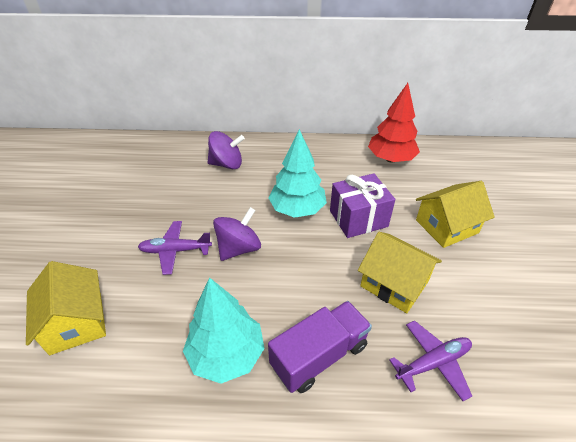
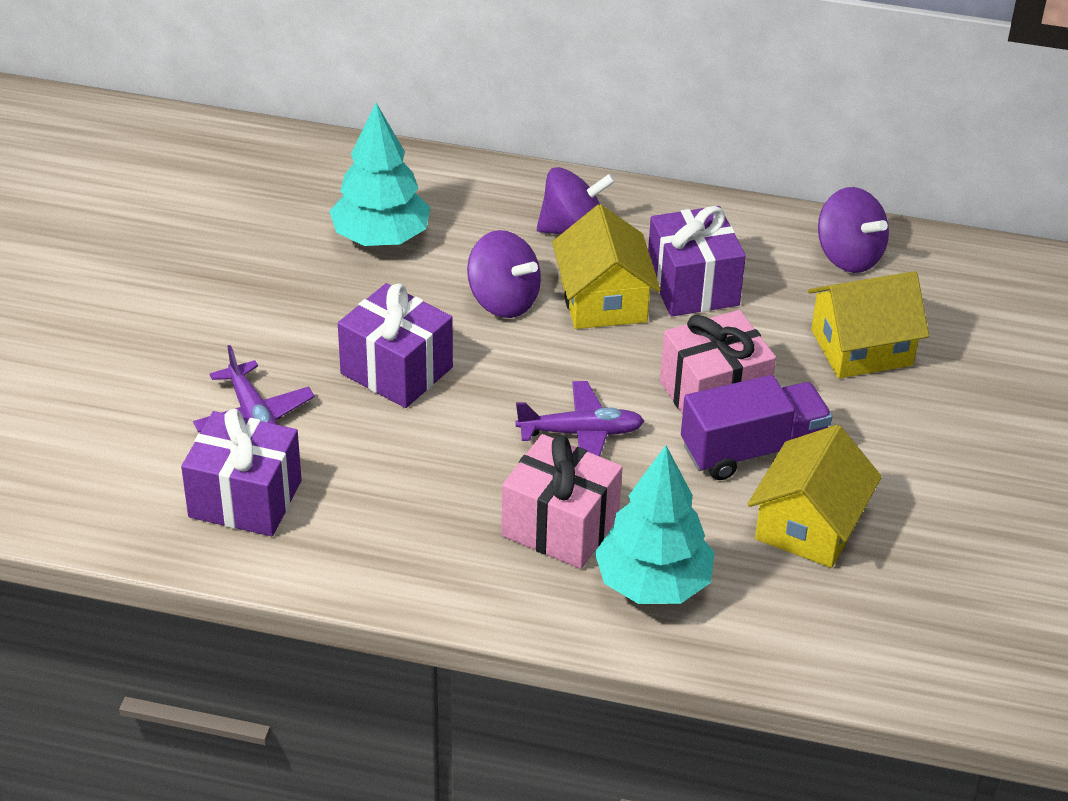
pink gift: none = 0 -> [501,434,623,569] [660,310,776,414] = 2
purple gift: [330,173,395,238] = 1 -> [181,409,302,536] [338,283,453,408] [648,206,746,316] = 3
purple spinning top: [208,131,245,169] [213,207,261,261] = 2 -> [467,230,541,318] [537,167,615,234] [818,187,889,273] = 3
red tree: [368,83,420,163] = 1 -> none = 0

